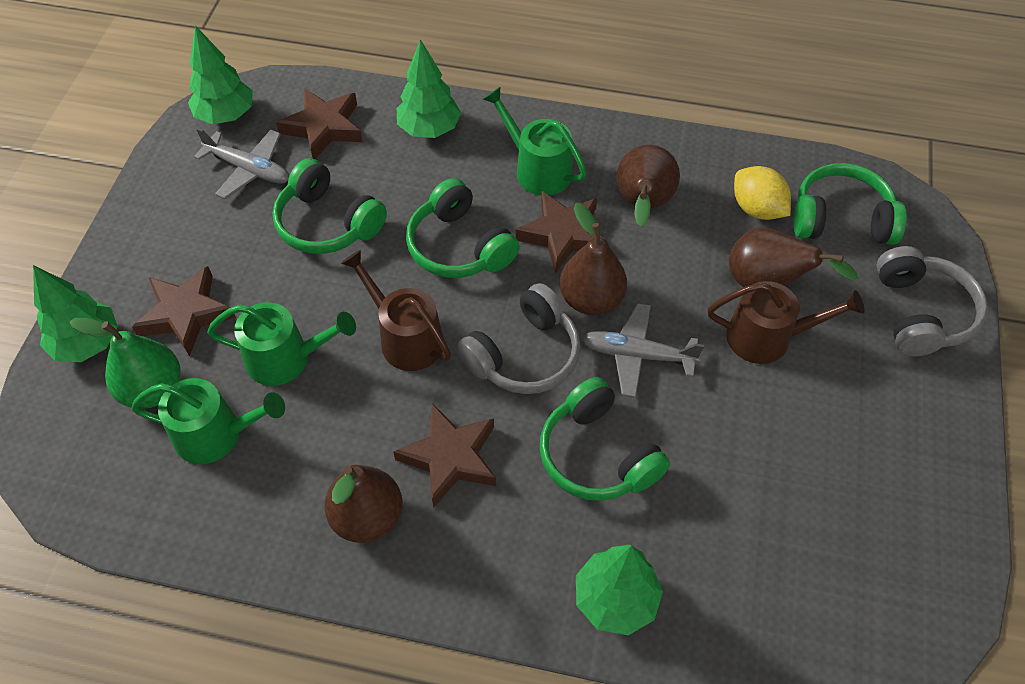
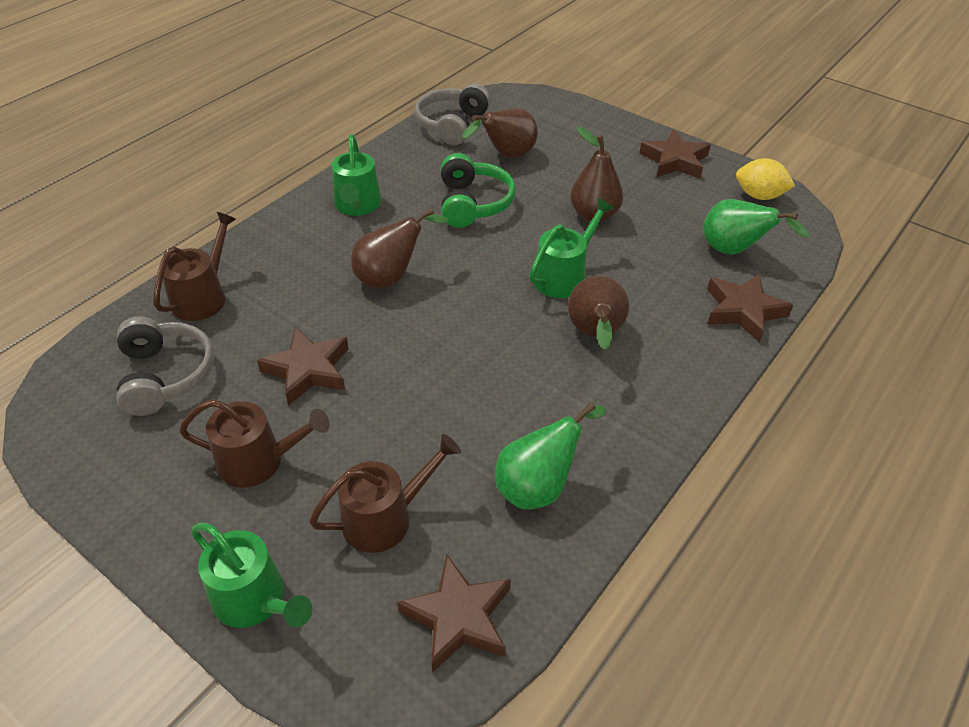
brown watering can: [341,250,451,371] [708,281,864,364] = 2 -> [153,212,236,321] [179,399,330,488] [309,434,461,553] = 3
green headphones: [273,158,387,254] [406,178,520,278] [539,377,670,501] [793,163,907,245] = 4 -> [441,153,516,228] = 1
green pear: [70,318,181,409] = 1 -> [495,402,607,509] [703,199,810,255] = 2
green tree: [33,265,118,362] [188,25,253,124] [397,39,461,138] [576,544,663,635] = 4 -> none = 0
grey plane: [194,128,289,199] [582,303,704,397] = 2 -> none = 0

